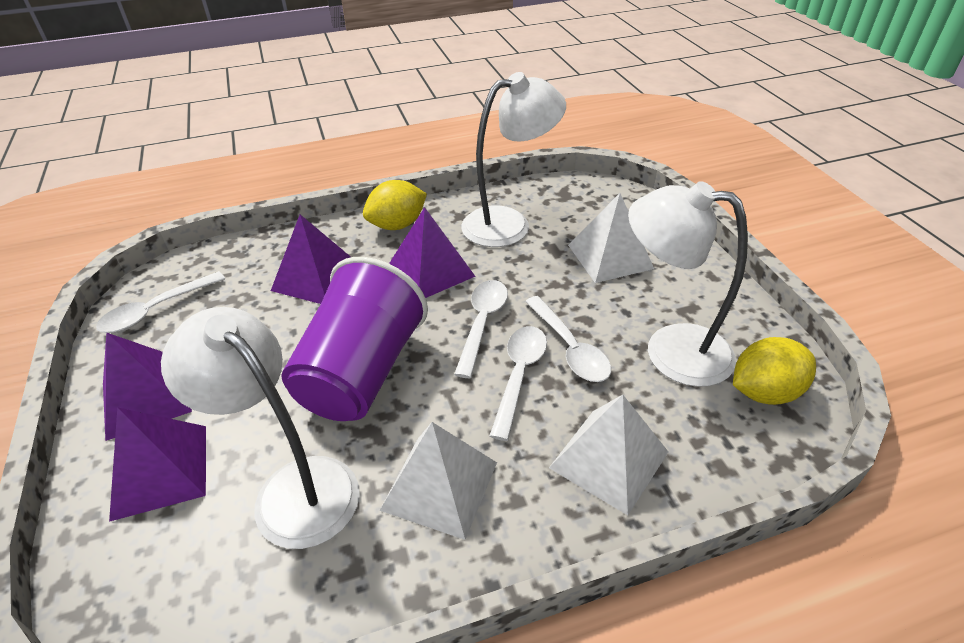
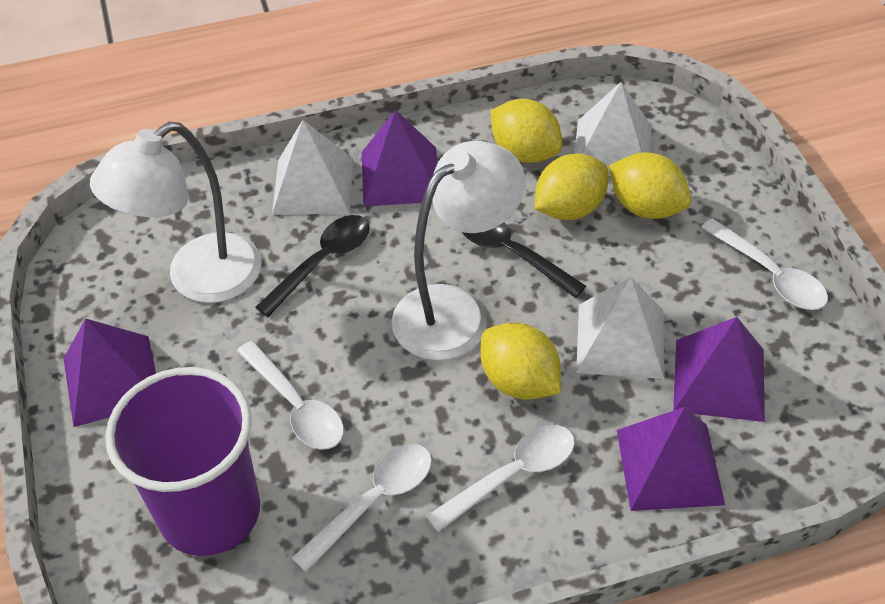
black spoon: none = 0 -> [255,215,370,317] [462,222,586,298] = 2
white lamp: [161,307,359,549] [461,72,566,247] [628,181,748,387] = 3 -> [90,122,261,303] [392,141,525,361] = 2
yellow lemon: [363,180,427,230] [733,337,816,405] = 2 -> [481,323,561,400] [491,99,562,163] [535,154,608,220] [609,152,691,219] = 4

